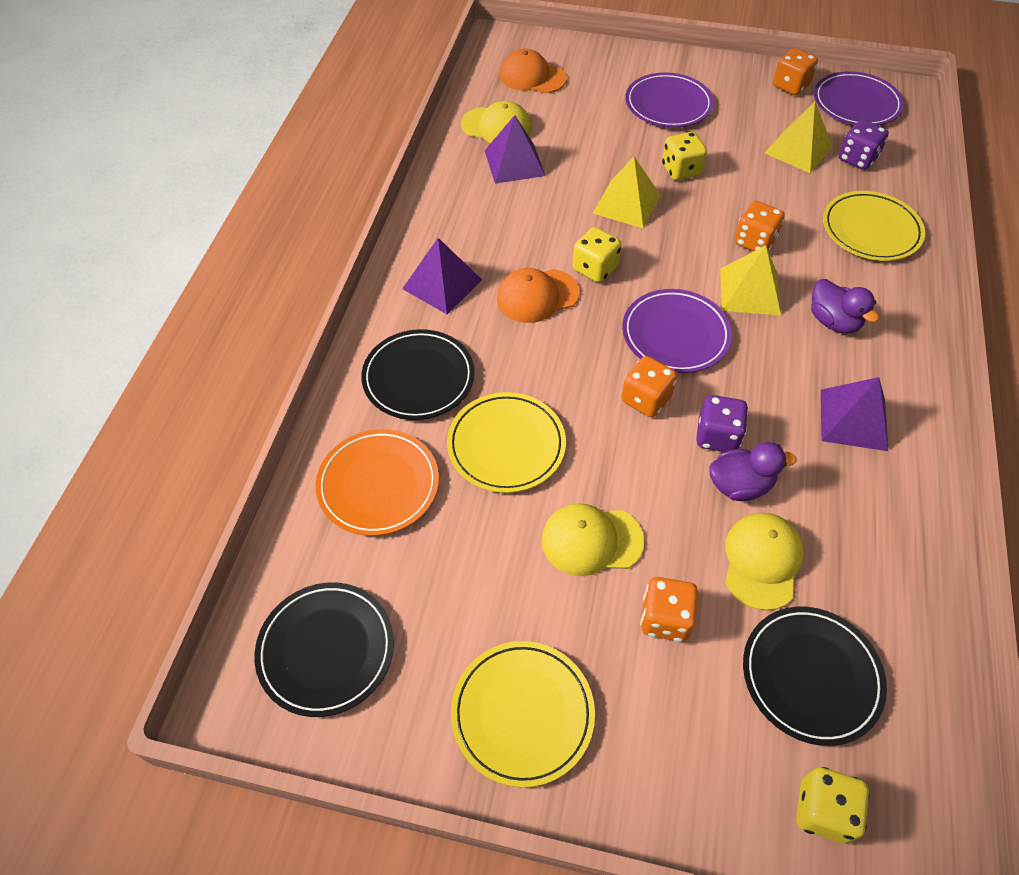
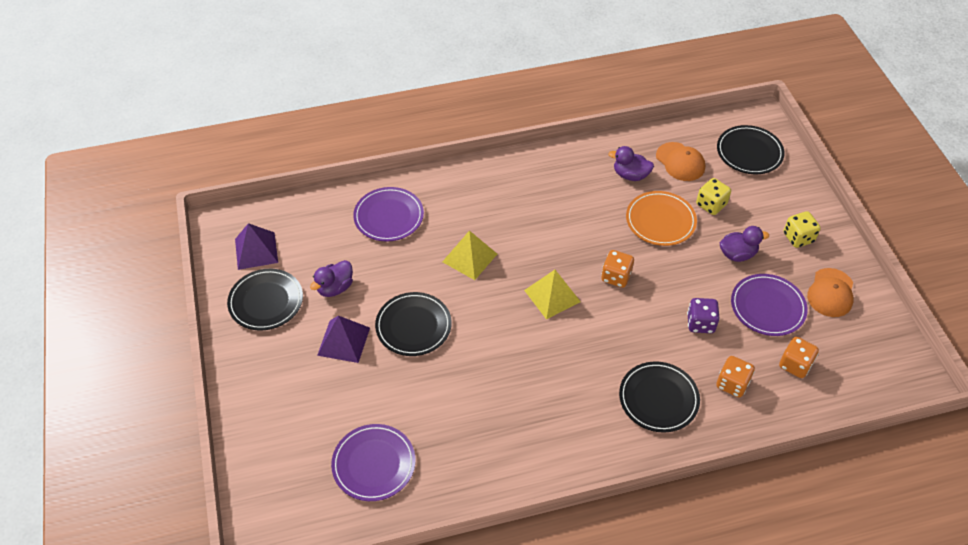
black plate: [255,582,394,717] [361,329,475,420] [743,607,887,746] = 3 -> [227,269,303,331] [375,292,452,356] [619,361,700,433] [717,125,785,174] = 4
orange dice: [621,356,677,417] [640,577,698,642] [735,201,785,251] [773,48,818,95] = 4 -> [601,250,634,288] [716,356,755,397] [779,337,819,378] = 3
purple dice: [696,395,748,452] [839,119,889,170] = 2 -> [687,298,720,333] = 1
purple duck: [709,442,797,501] [811,279,879,333] = 2 -> [310,260,353,297] [608,146,654,181] [720,226,769,262] = 3
purple pyramid: [402,238,482,314] [485,115,545,184] [821,377,888,451] = 3 -> [235,223,278,270] [317,315,370,363] = 2
yellow cap: [461,101,532,143] [542,503,644,576] [725,513,804,611] = 3 -> none = 0
yellow dice: [573,227,622,283] [662,132,707,180] [796,767,870,844] = 3 -> [696,178,731,215] [784,211,821,248] = 2
yellow plate: [447,392,566,493] [451,641,595,787] [823,191,925,261] = 3 -> none = 0
yellow pyramid: [593,157,660,228] [720,245,781,316] [764,102,833,173] = 3 -> [442,230,497,280] [524,270,581,319] = 2

